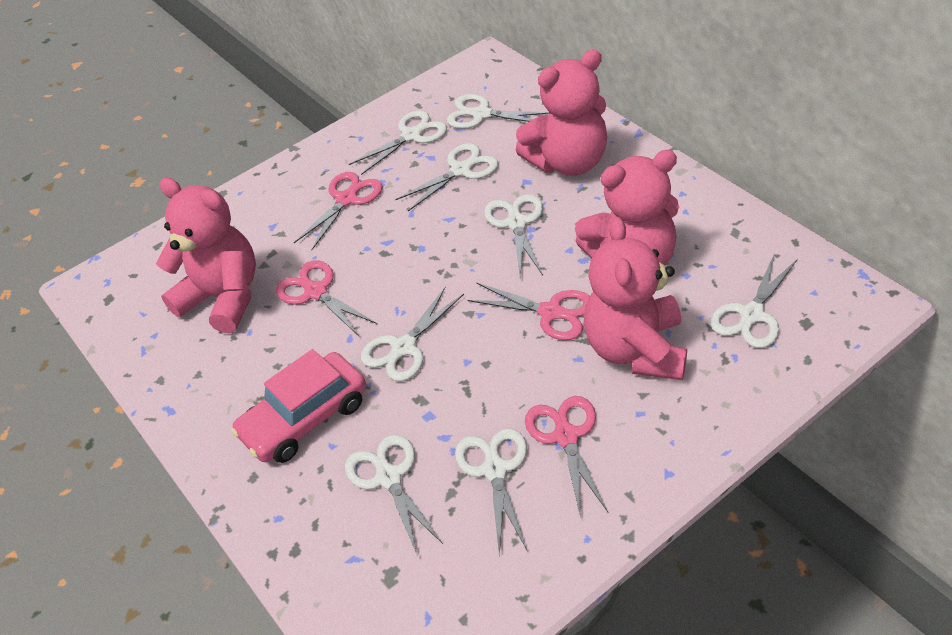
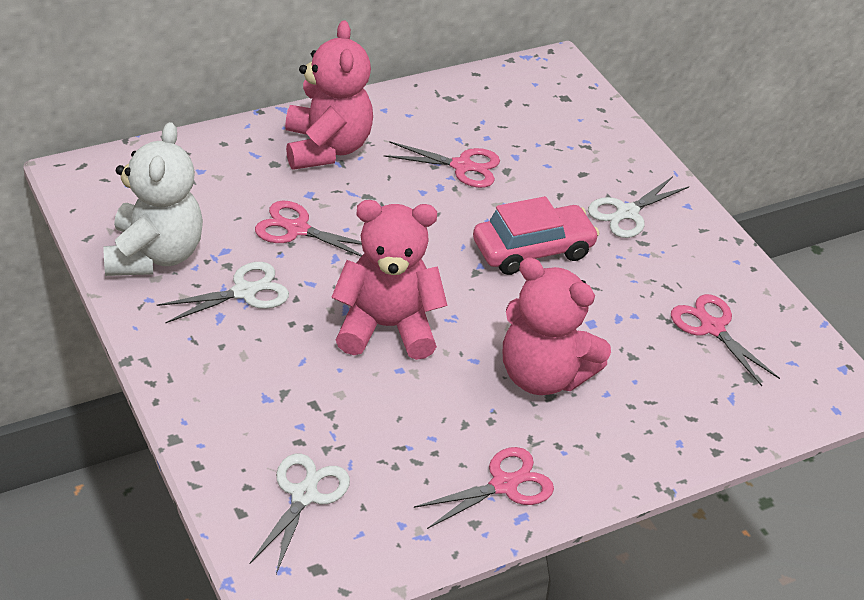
pink teddy bear: [156,178,256,333] [516,49,607,176] [575,150,679,266] [584,217,687,380] = 4 -> [285,20,373,170] [331,200,448,360] [503,257,611,395] = 3
white scissors: [345,434,443,554] [349,110,447,175] [361,286,464,381] [395,143,498,211] [447,94,549,129] [455,428,528,555] [484,194,543,275] [710,253,798,348] = 8 -> [157,262,289,323] [249,454,350,574] [588,176,689,238] = 3
white teddy bear: none = 0 -> [103,122,203,276] = 1

